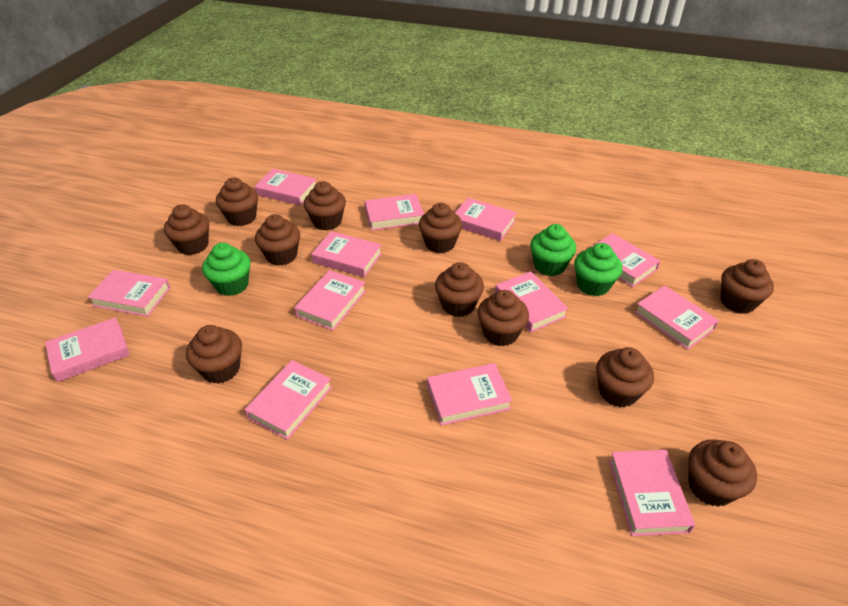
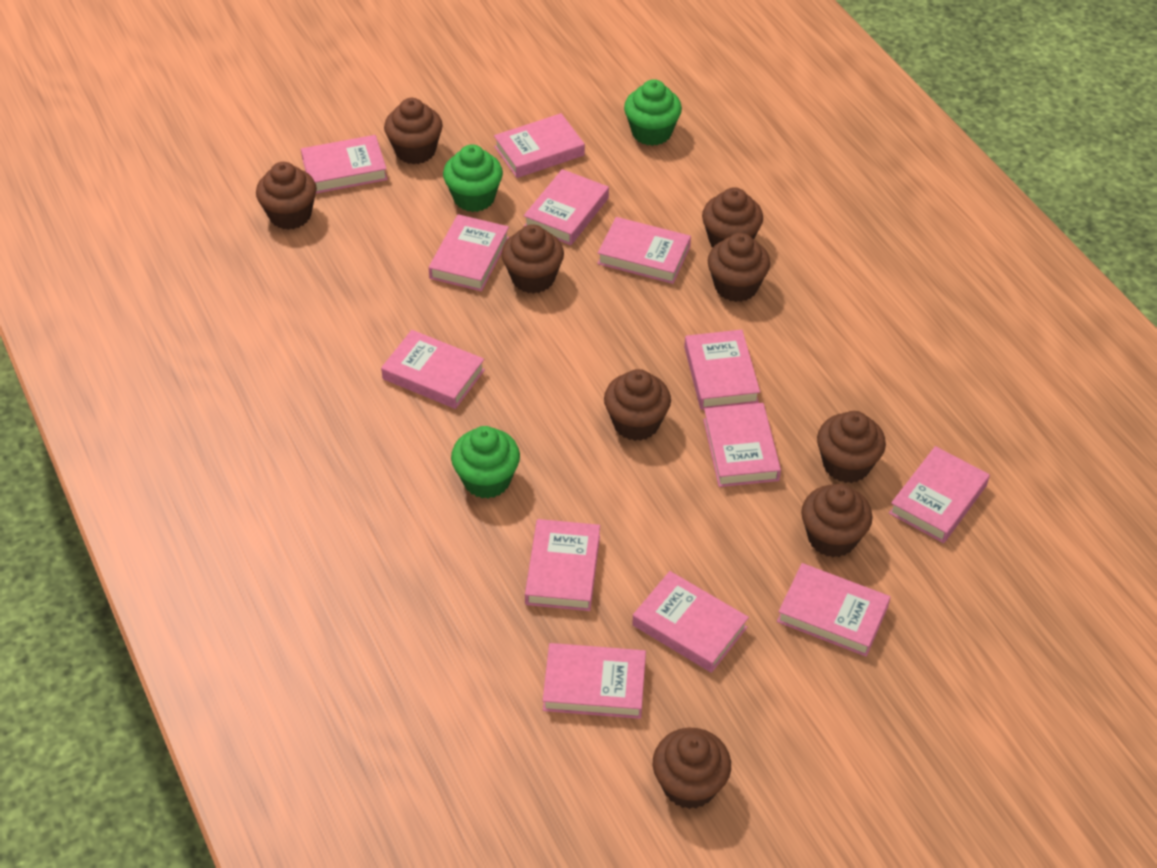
brown cupcake: [164,204,209,255] [186,325,242,384] [216,178,258,226] [255,214,300,266] [304,181,346,230] [419,203,463,253] [435,262,484,317] [477,290,529,346] [596,347,654,407] [688,439,757,507] [720,259,774,314] = 11 -> [256,162,317,230] [384,98,443,164] [502,224,564,294] [604,369,671,441] [653,728,731,809] [702,187,763,247] [708,233,770,302] [801,484,873,557] [817,411,886,483] = 9

